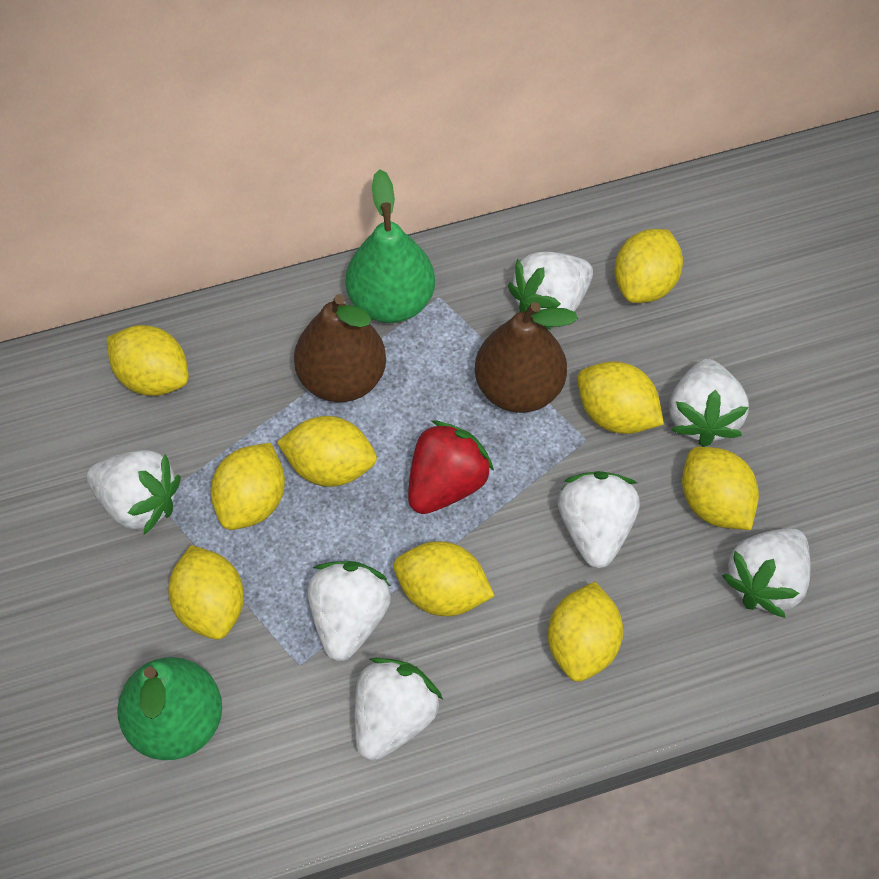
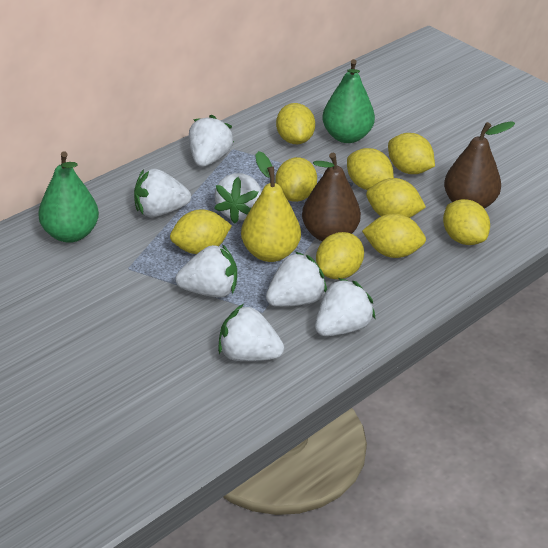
red strawberry: [408,421,494,514] = 1 -> none = 0
yellow pear: none = 0 -> [241,151,301,262] = 1

